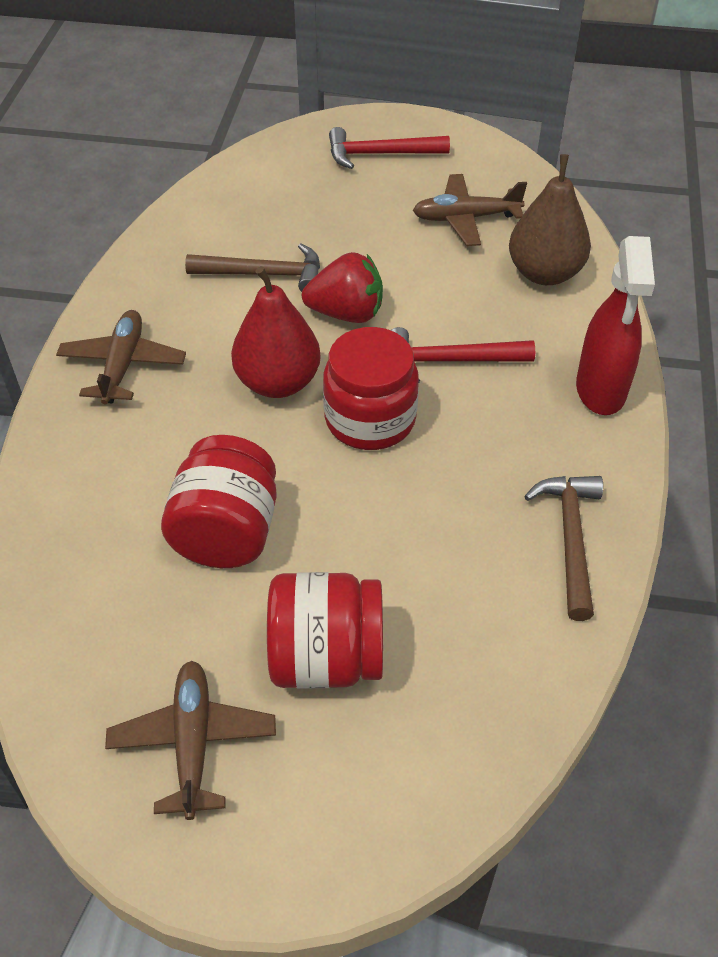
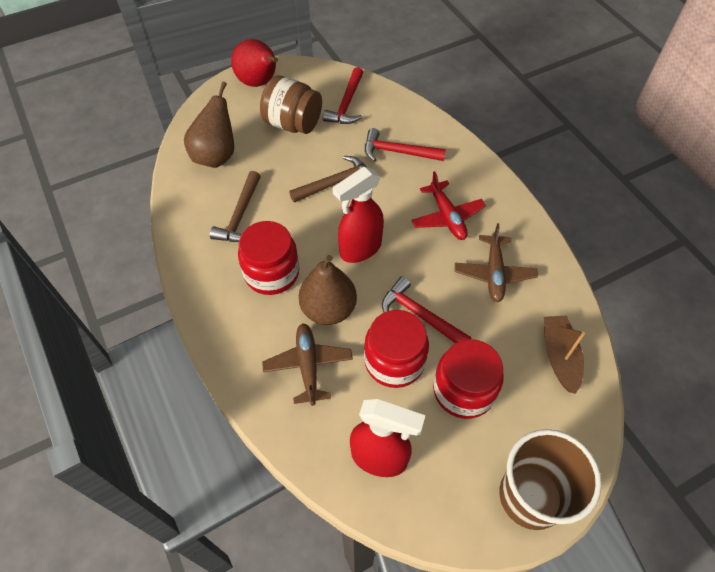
brown boat: none = 0 -> [544,316,585,394] = 1
brown cup: none = 0 -> [499,429,602,530] = 1
brown jar: none = 0 -> [260,76,322,134] = 1
brown pear: [509,154,591,285] = 1 -> [184,81,234,168] [299,255,357,325] = 2
brown plane: [56,310,186,404] [105,661,276,820] [413,174,527,246] = 3 -> [262,324,353,406] [455,223,538,302] = 2
red hammer: [329,127,450,169] [391,327,535,382] = 2 -> [323,67,363,124] [365,128,446,162] [382,276,472,343] = 3
red plane: none = 0 -> [411,171,486,240] = 1
red spray bottle: [576,236,655,415] = 1 -> [333,167,384,263] [350,399,425,477] = 2
red strawberry: [302,252,383,323] = 1 -> none = 0

